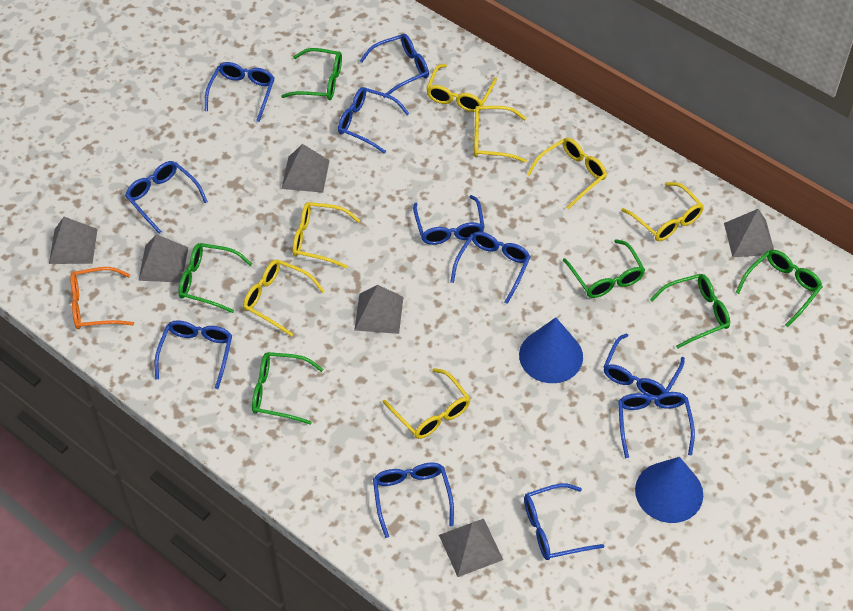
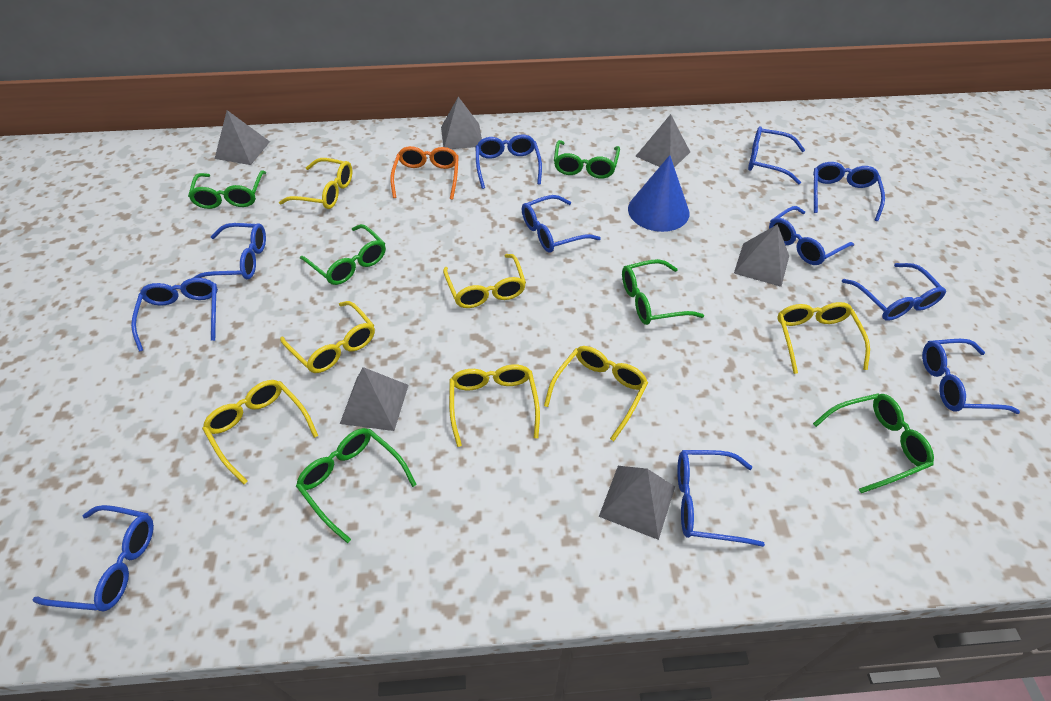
blue cone: [519,318,583,383] [635,457,703,523] = 2 -> [628,155,689,232] = 1

